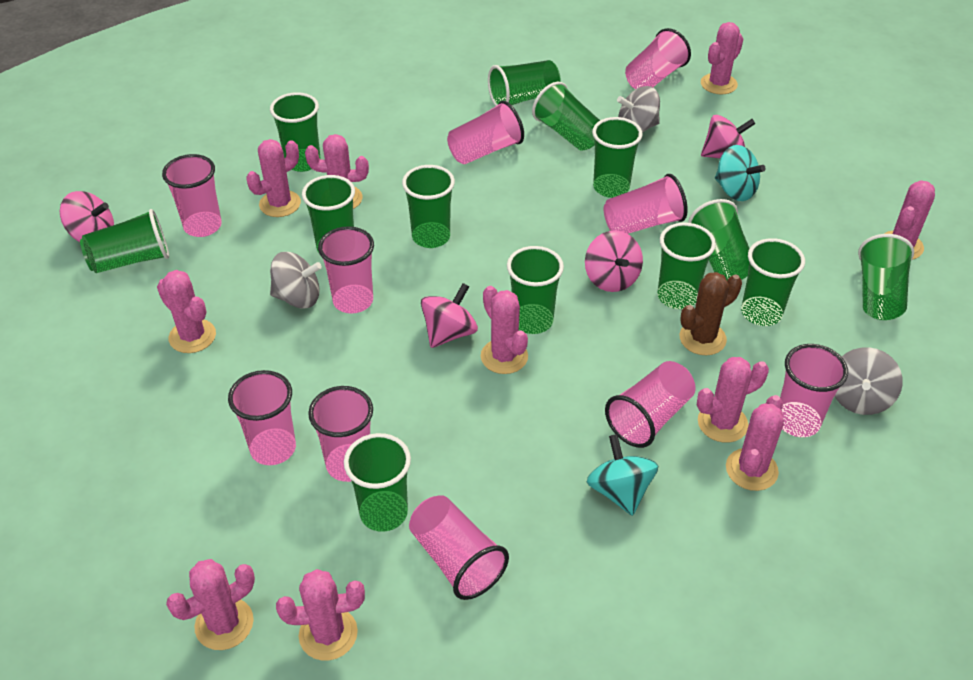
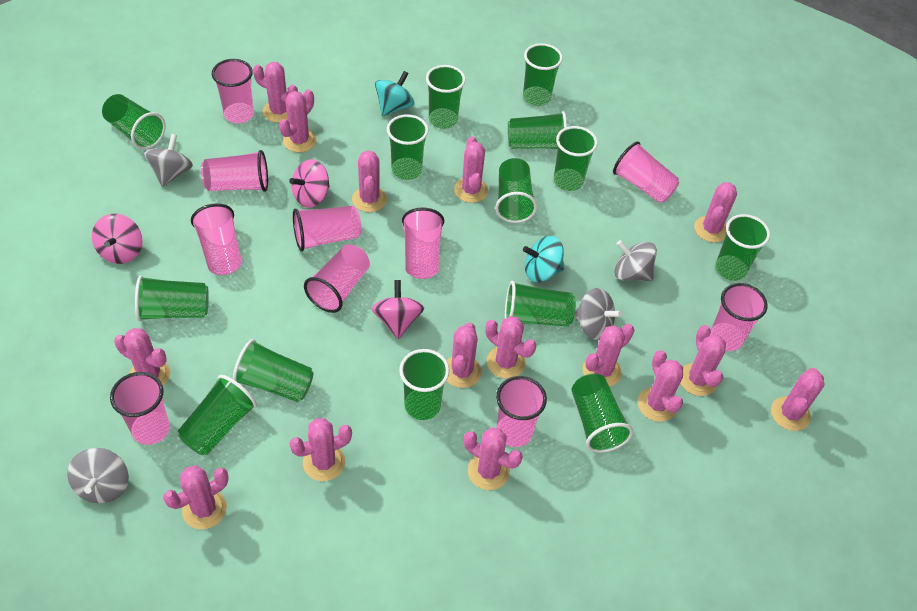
brown cactus: [680,272,742,355] = 1 -> none = 0
green cup: [80,209,169,273] [270,92,321,172] [302,175,355,253] [344,433,411,532] [402,165,455,248] [488,60,561,106] [507,246,564,334] [532,82,600,150] [592,117,642,198] [657,223,716,309] [688,199,750,280] [741,238,805,326] [858,234,914,320] = 13 -> [102,94,166,150] [135,276,209,322] [178,375,257,455] [233,339,313,402] [387,114,429,180] [399,349,450,420] [426,65,466,129] [495,158,537,223] [505,281,576,327] [508,111,567,149] [523,43,563,106] [554,126,598,191] [571,374,633,453] [715,214,770,281] = 14
grey spinning top: [270,252,322,309] [617,86,660,133] [835,347,903,415] = 3 -> [67,448,129,504] [144,134,193,187] [575,288,622,340] [614,240,657,281] = 4
pink cactus: [157,270,216,353] [166,559,255,650] [246,139,301,217] [276,569,365,661] [305,134,369,209] [481,286,528,374] [697,357,769,443] [701,22,743,95] [726,395,784,491] [884,180,935,260] = 10 -> [114,328,170,386] [163,465,229,529] [253,62,298,123] [279,89,317,152] [289,418,352,481] [352,150,387,212] [447,323,482,388] [454,136,488,203] [464,427,523,490] [485,316,536,379] [583,324,634,387] [638,350,683,422] [680,325,726,396] [694,182,737,243] [771,368,825,431] = 15
pink spinning top: [60,191,114,242] [421,283,478,348] [585,230,643,292] [701,115,755,158] = 4 -> [92,214,143,264] [289,159,330,208] [371,280,424,339] = 3

